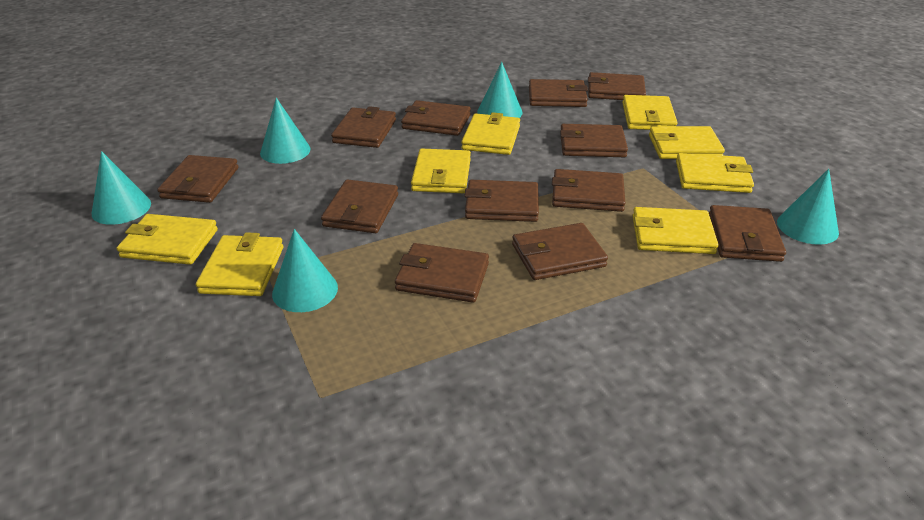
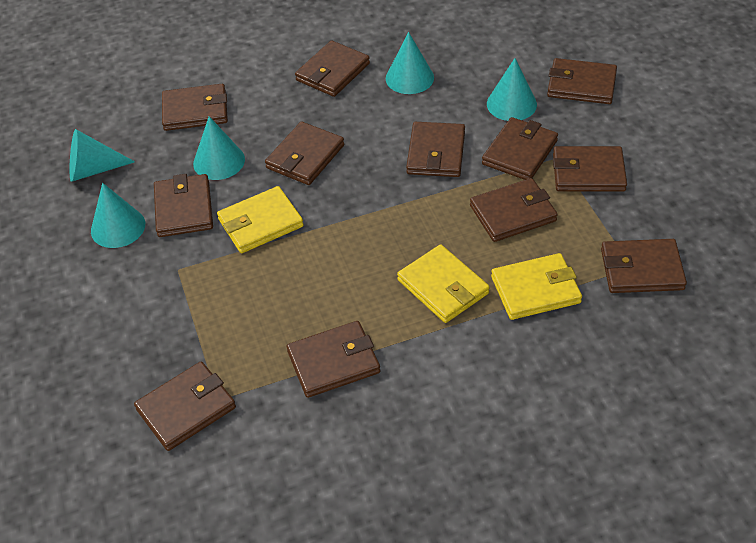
yellow wallet: [117,214,218,265] [196,232,283,296] [411,149,471,193] [461,112,520,155] [622,95,678,130] [632,207,718,254] [649,126,725,159] [676,153,754,193] = 8 -> [217,186,304,253] [397,245,490,323] [491,253,582,320] = 3

